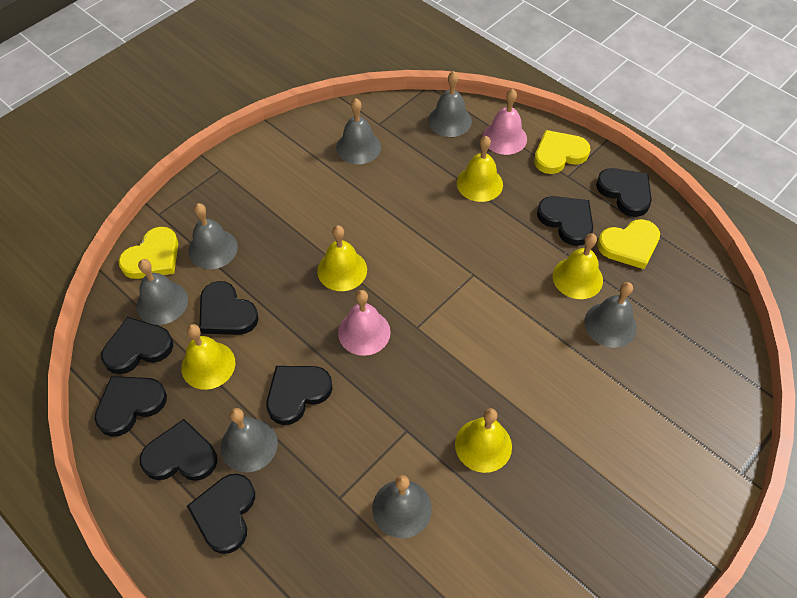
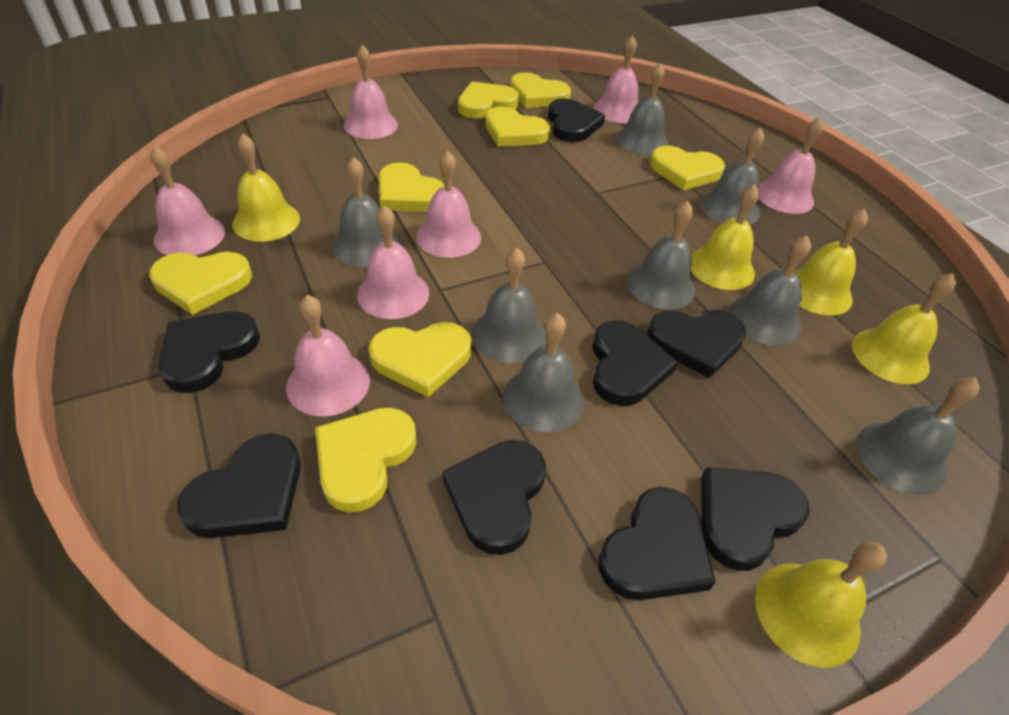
grey bell: [136,259,188,325] [188,203,238,269] [221,408,278,473] [336,98,381,164] [372,475,432,538] [428,71,472,137] [584,282,637,348] = 7 -> [331,157,399,266] [472,248,547,363] [503,313,584,432] [616,63,668,155] [627,201,695,309] [700,127,764,225] [729,236,811,346] [856,378,979,495] = 8
pink bell: [338,290,391,356] [482,89,527,155] = 2 -> [150,146,225,255] [286,295,370,417] [344,45,398,139] [357,205,429,319] [416,151,481,258] [593,35,638,123] [758,117,823,214] = 7
yellow heart: [118,227,178,279] [534,130,590,174] [597,219,660,269] = 3 -> [149,252,252,315] [315,408,417,513] [368,322,472,397] [379,162,444,212] [458,81,519,119] [485,107,550,147] [510,72,571,108] [650,146,725,190] = 8

